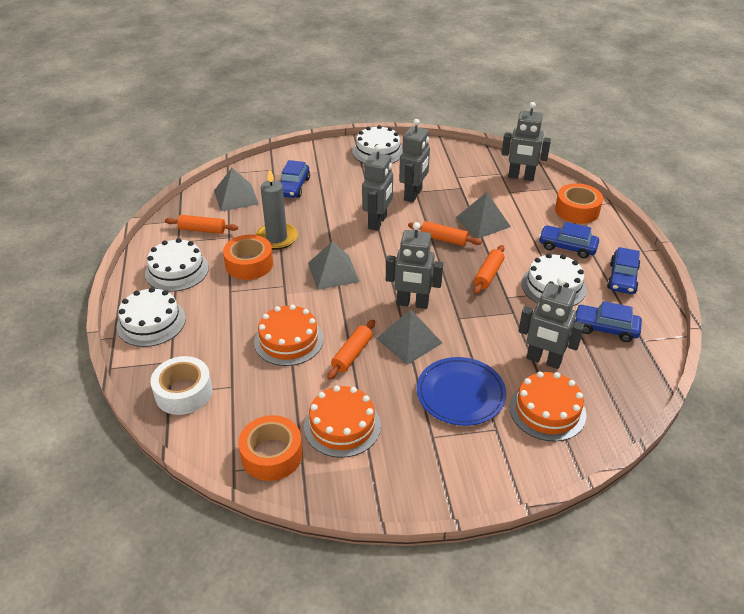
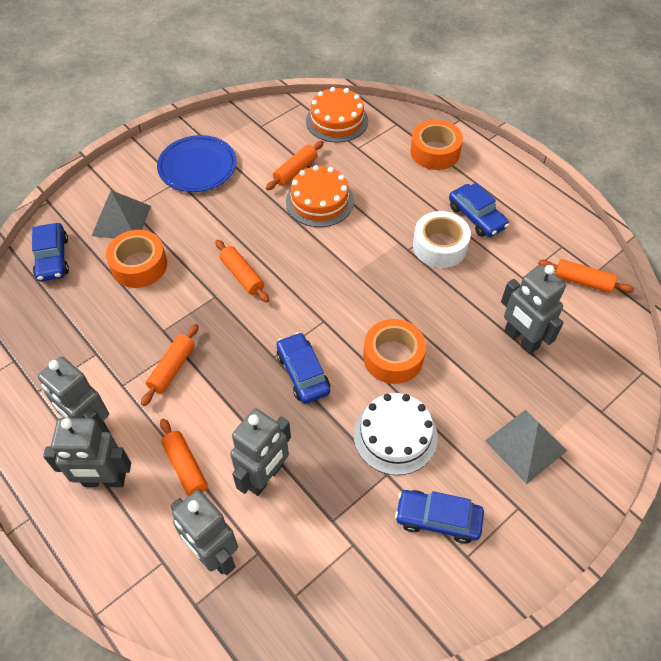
grey candle: [256,169,298,250] = 1 -> none = 0
grey pyramid: [214,168,259,211] [308,241,360,290] [376,309,442,365] [456,192,511,239] = 4 -> [92,190,151,239] [485,410,567,484] = 2
orange cake: [254,304,324,366] [304,385,381,458] [509,372,586,442] = 3 -> [286,165,354,227] [306,87,368,143] = 2
orange rolling pin: [165,215,238,234] [327,320,375,380] [408,221,482,246] [473,245,504,294] = 4 -> [141,324,199,406] [160,418,208,496] [215,240,269,303] [266,141,324,190] [538,259,634,293] = 5
white cake: [117,287,186,347] [145,238,209,292] [352,125,403,164] [521,253,587,306] = 4 -> [354,393,438,475] = 1

